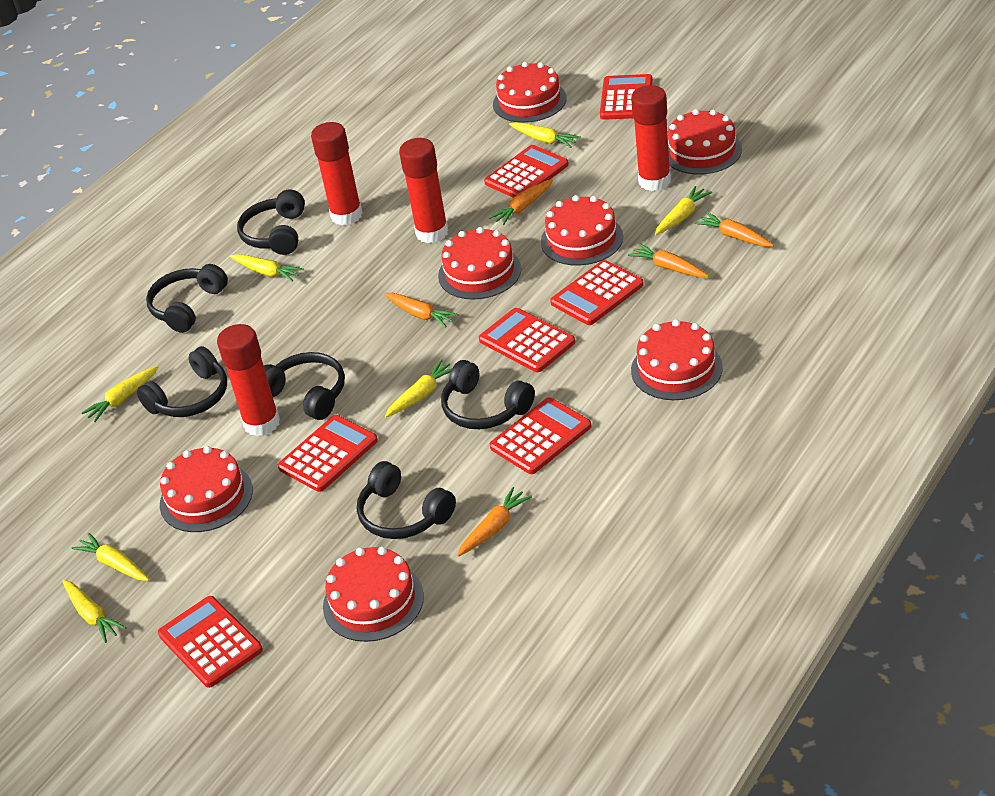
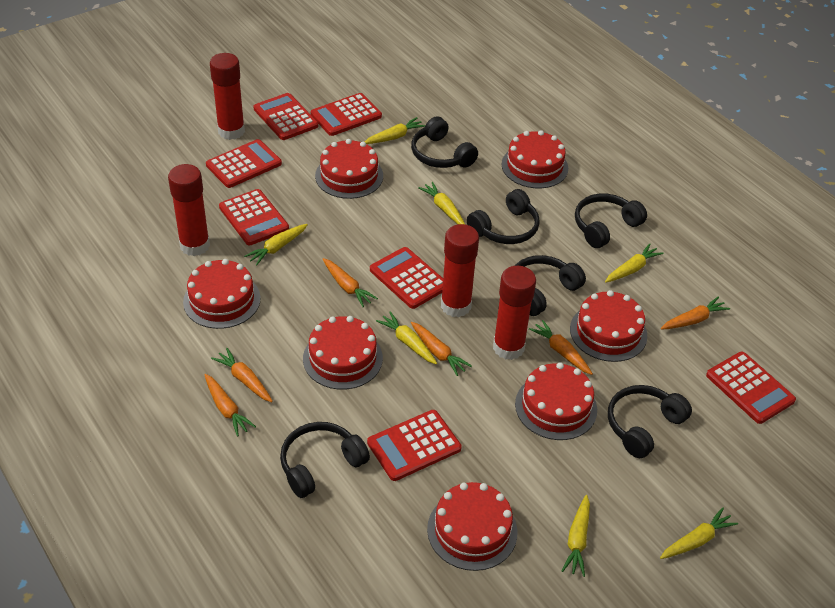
orange carrot: [383,293,458,328] [457,487,532,557] [489,179,553,225] [628,243,709,277] [695,212,774,247] = 5 -> [205,374,256,437] [211,348,273,402] [323,258,378,307] [411,322,472,376] [529,320,593,375] [661,297,730,330] = 6

